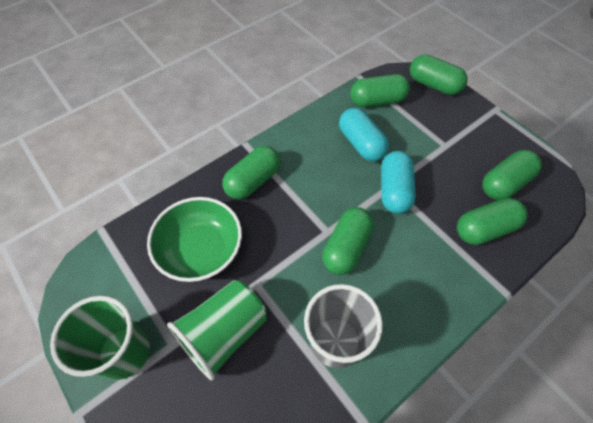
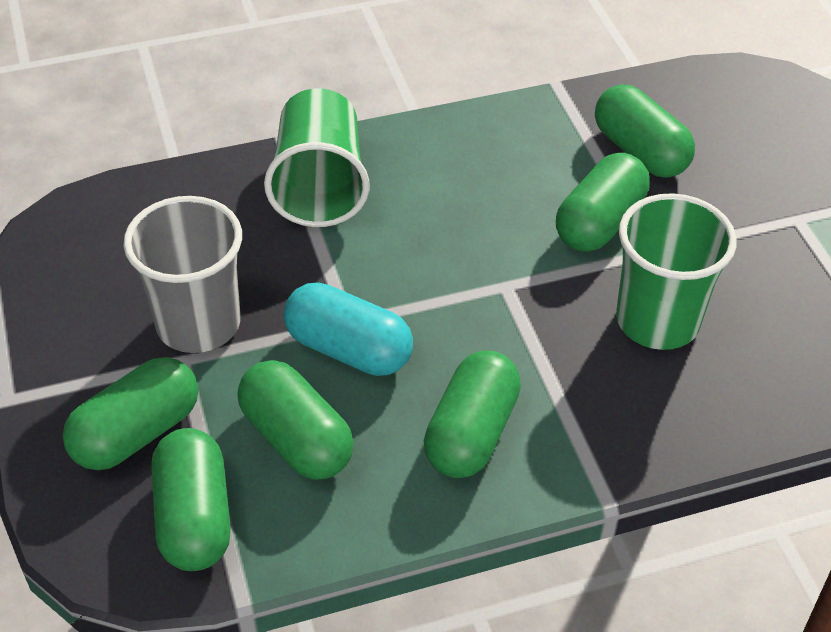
green bowl: [147,197,242,282] = 1 -> none = 0
turquoise capsule: [339,108,389,161] [381,151,416,214] = 2 -> [283,283,413,376] = 1

